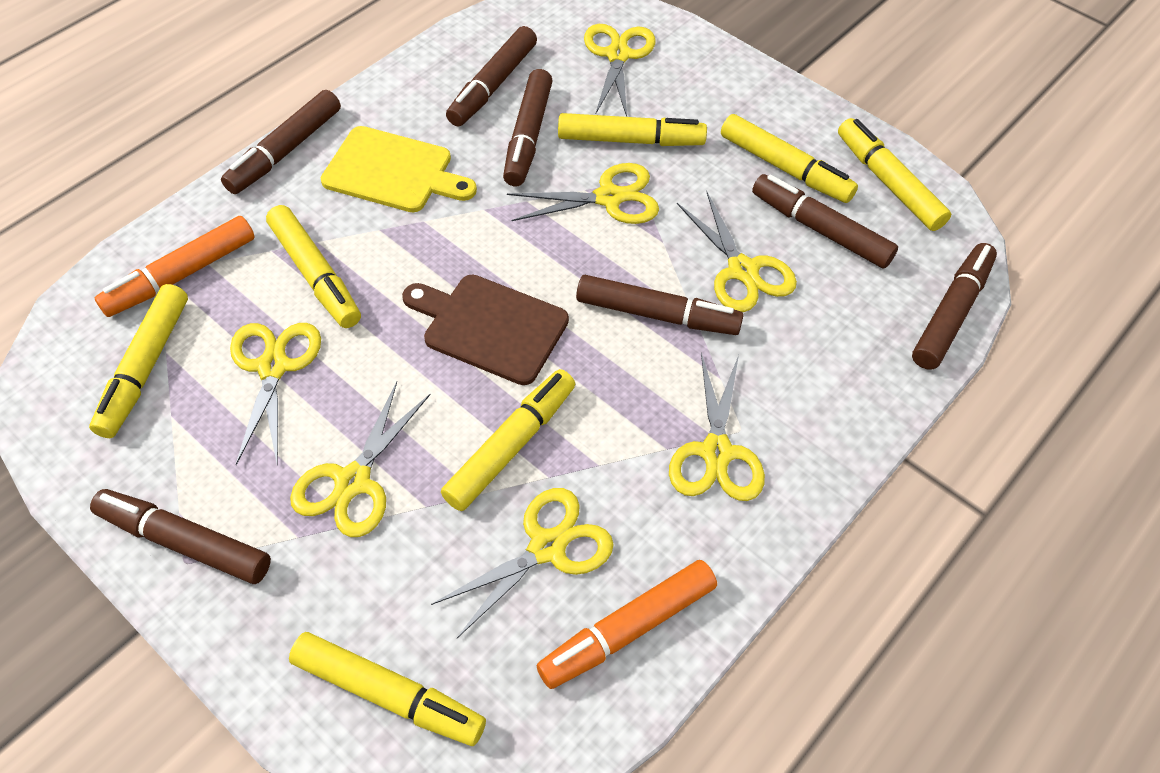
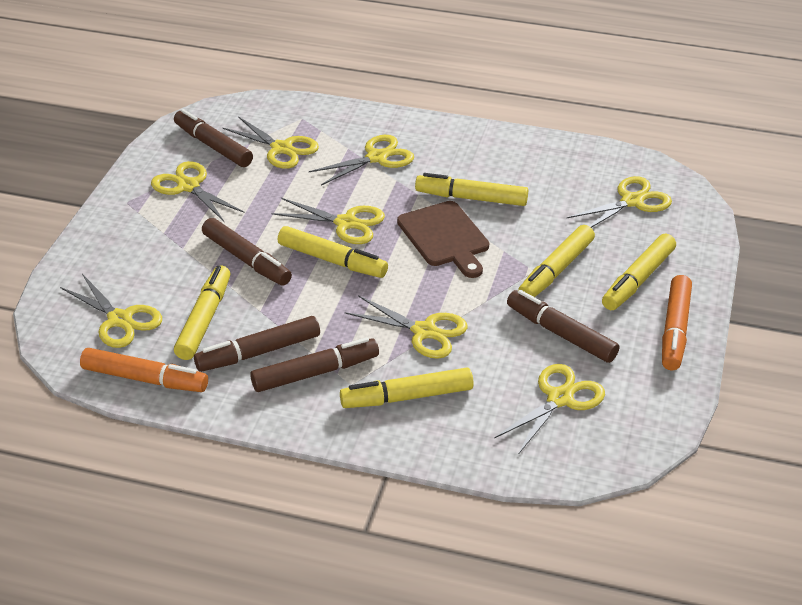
brown marker: [90,489,271,584] [221,90,341,194] [446,26,537,126] [503,69,553,186] [576,275,744,335] [752,174,898,269] [912,243,997,370] = 7 -> [174,109,253,167] [194,316,320,372] [202,218,292,285] [250,337,379,392] [507,290,619,363] = 5
yellow cutting board: [321,126,477,212] = 1 -> none = 0
yellow marker: [89,284,188,438] [266,205,361,328] [289,632,486,746] [441,369,575,511] [558,113,707,146] [721,114,858,203] [838,118,951,231] = 7 -> [174,265,230,360] [278,226,388,278] [340,368,474,408] [415,173,528,206] [518,225,595,297] [602,234,676,310] = 6
yellow scissors: [230,323,321,466] [290,382,431,537] [431,488,614,638] [507,163,659,224] [584,24,656,117] [669,353,765,501] [677,191,797,312] = 7 -> [60,274,162,348] [151,161,244,221] [222,116,319,169] [271,198,385,244] [309,135,414,186] [345,295,468,359] [494,364,605,455] [567,176,672,228] = 8

